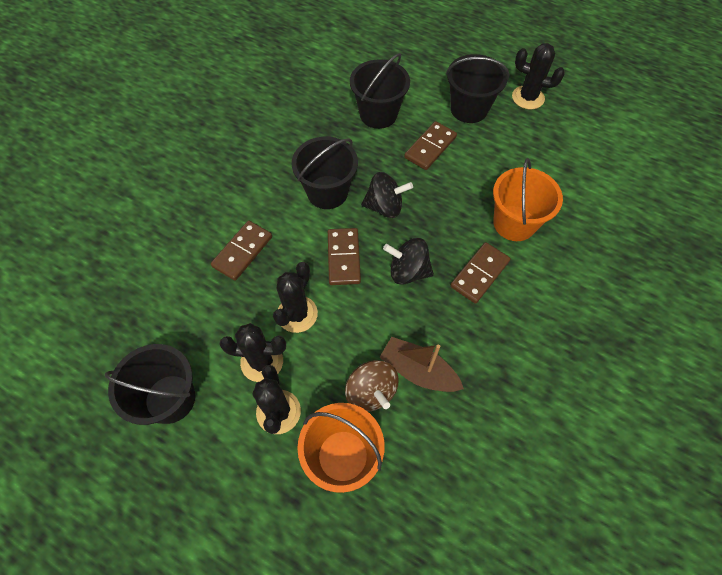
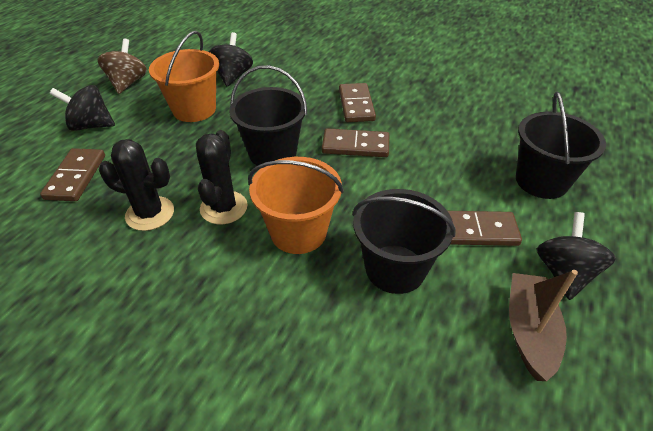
black bucket: [105,344,195,425] [292,137,358,209] [350,53,410,129] [446,54,510,123] = 4 -> [229,65,307,166] [353,189,456,294] [516,91,606,199] = 3
black cactus: [219,323,286,382] [252,365,301,434] [273,262,318,333] [512,43,565,109] = 4 -> [99,139,174,231] [196,130,248,224] = 2
black spinning top: [361,172,413,218] [383,238,434,285] = 2 -> [50,85,115,131] [209,32,253,86] [537,212,616,300] = 3

